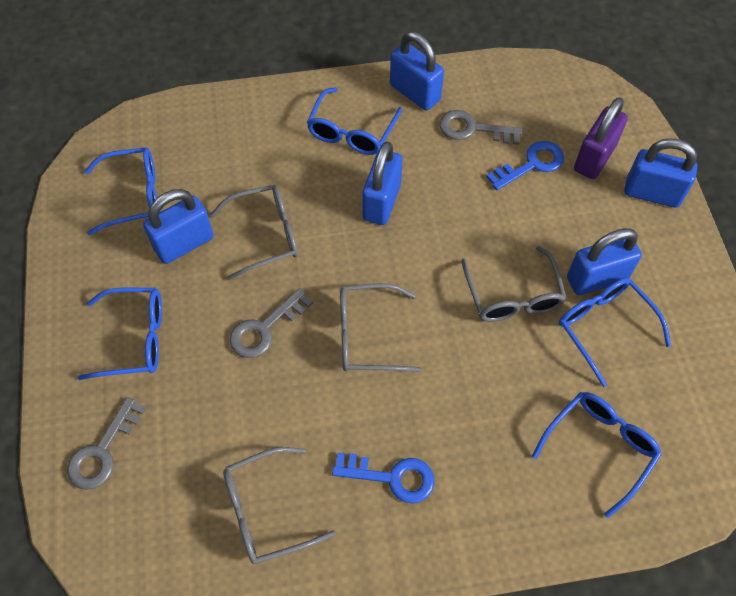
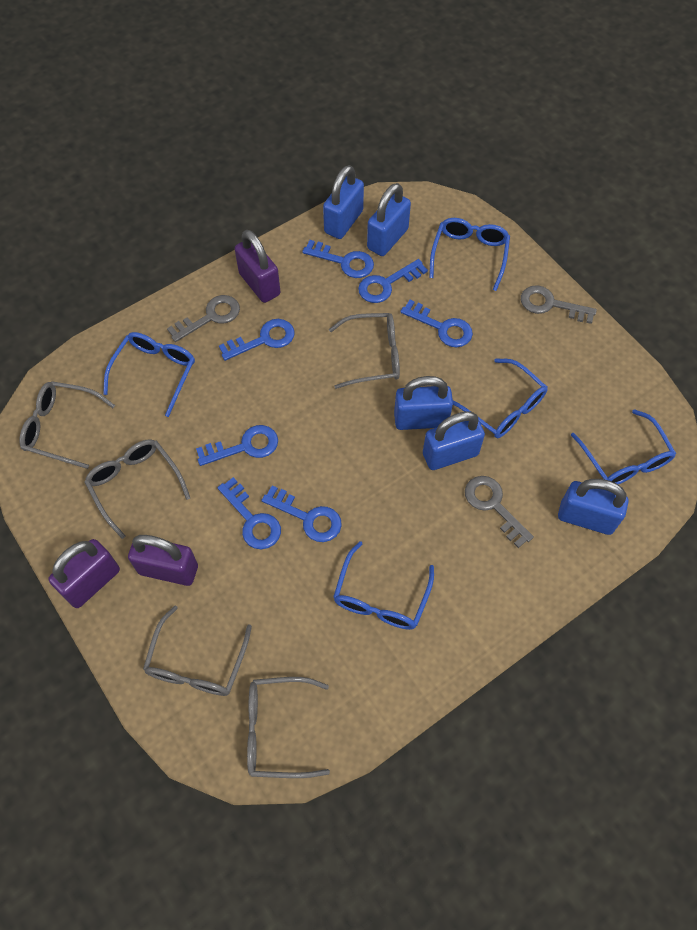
blue key: [332,453,435,503] [486,141,564,190] = 2 -> [196,425,278,466] [217,477,281,549] [219,319,295,361] [261,485,342,542] [302,240,374,278] [358,259,428,303] [400,300,473,347] = 7
grey glasses: [210,185,298,280] [223,447,336,564] [340,283,422,372] [461,246,567,322] = 4 -> [19,381,115,469] [85,439,190,539] [143,606,252,696] [247,677,330,778] [329,313,400,389] = 5
purple padlock: [574,97,628,179] = 1 -> [48,539,120,608] [128,535,198,586] [235,230,281,303] = 3

